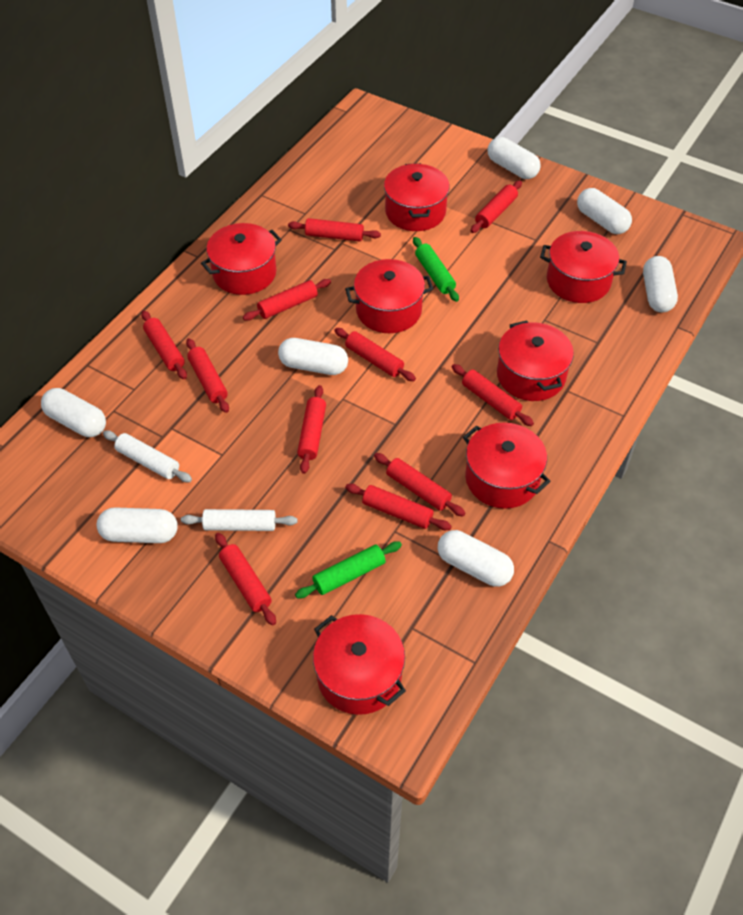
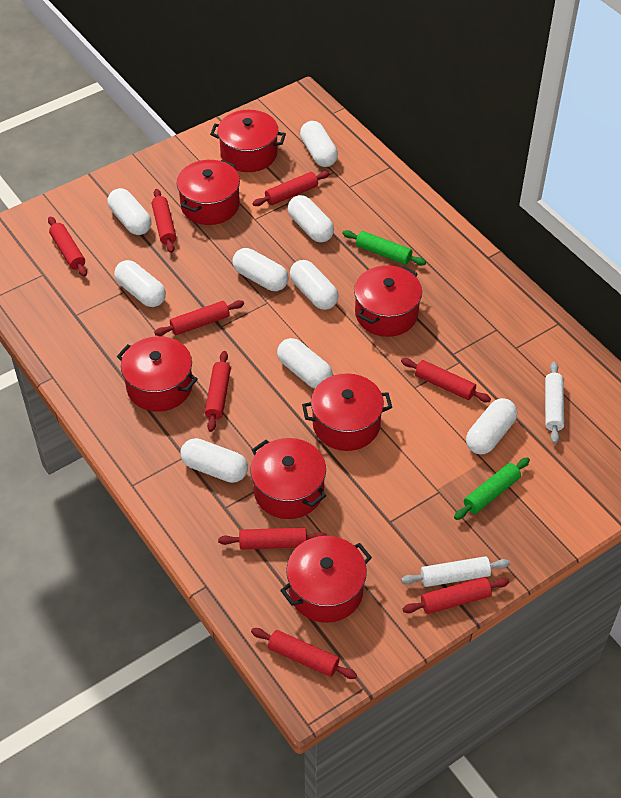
red rolling pin: [141,311,187,379] [186,338,229,413] [215,533,276,625] [243,279,331,321] [288,218,381,241] [297,385,326,474] [334,328,416,381] [345,484,452,530] [374,453,465,516] [452,364,534,426] [471,180,522,233] = 11 -> [48,216,87,277] [152,189,176,253] [154,300,244,336] [205,351,231,432] [218,527,328,549] [251,628,357,679] [253,171,330,206] [401,358,491,402] [402,577,509,614] = 9
white capsule: [41,388,106,437] [97,507,178,543] [278,338,348,375] [438,530,514,587] [488,137,541,179] [577,188,632,234] [643,256,678,312] = 7 -> [108,188,151,235] [114,260,166,307] [180,438,248,483] [232,248,289,291] [277,338,333,388] [288,195,334,242] [290,260,339,310] [300,121,338,167] [466,398,517,455] = 9

